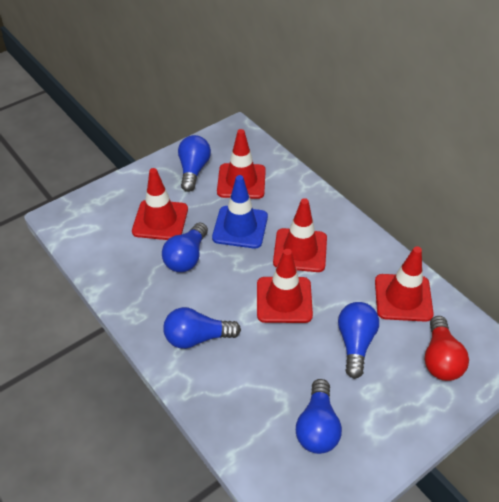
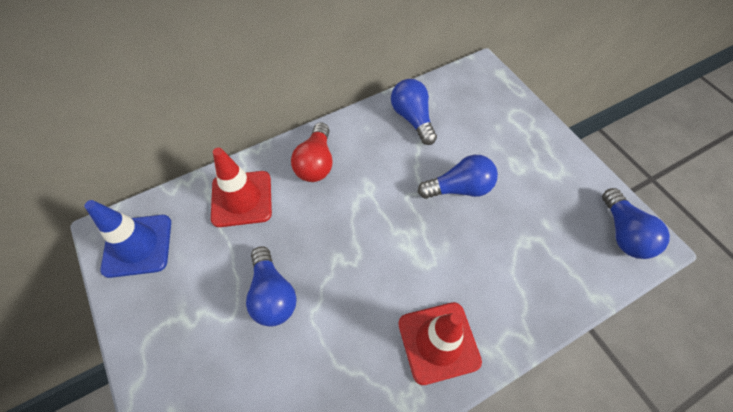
blue light bulb: [162,222,208,272] [163,307,241,349] [178,135,211,192] [296,379,342,454] [338,302,379,379] = 5 -> [246,246,297,327] [391,79,437,145] [418,155,498,199] [602,188,670,259] = 4
red traffic cone: [132,168,188,240] [217,129,266,199] [257,249,313,323] [273,198,327,272] [375,247,434,322] = 5 -> [211,148,272,227] [398,302,482,385] = 2

